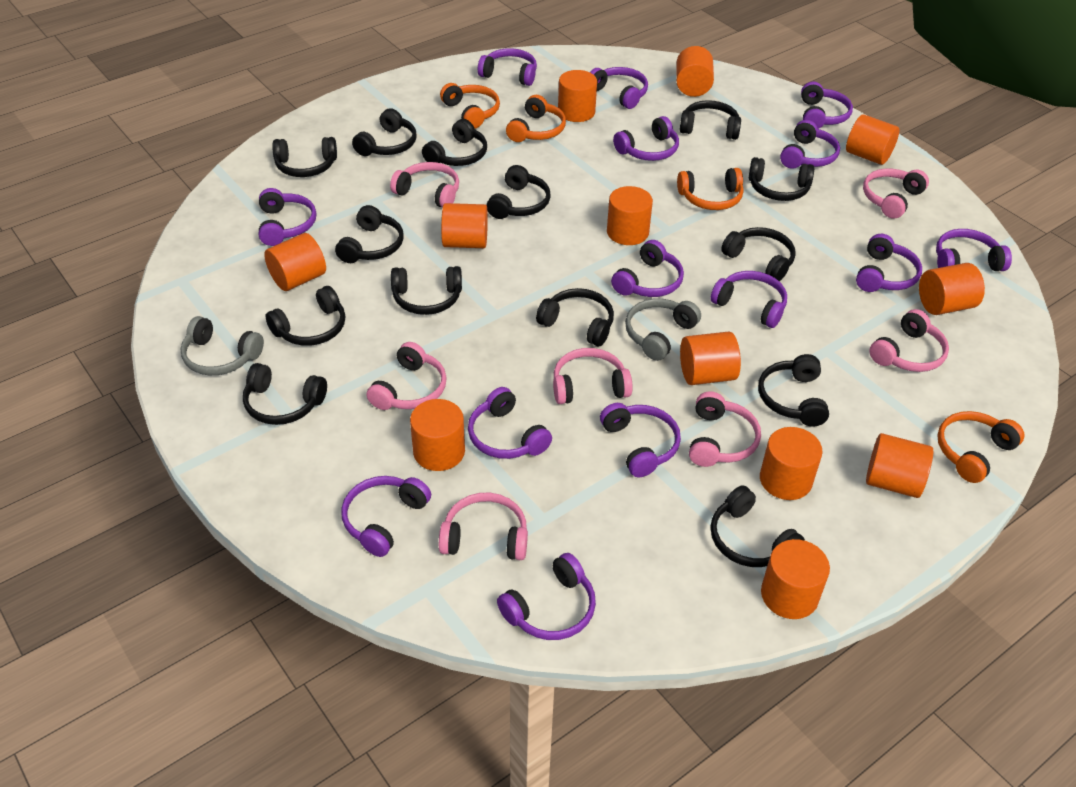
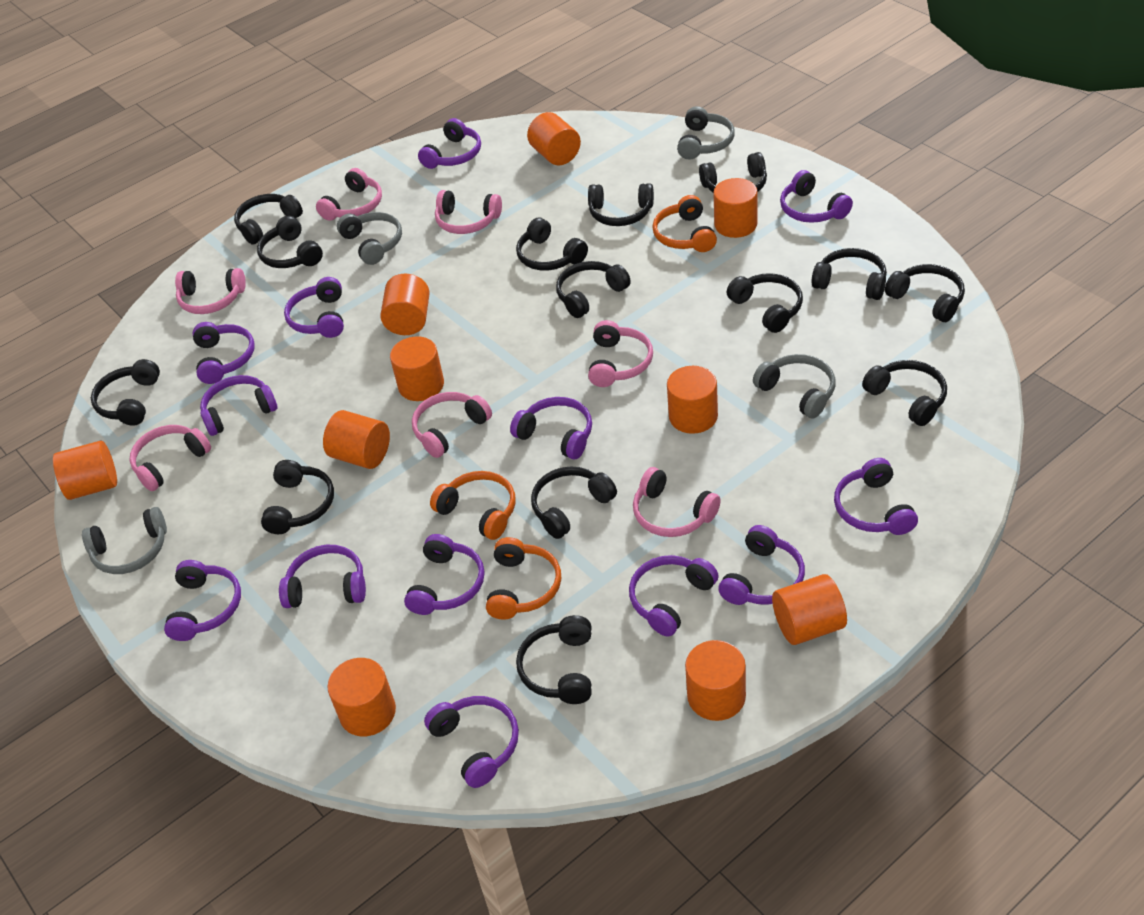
grey headphones: [180,316,264,375] [625,298,701,361] = 2 -> [82,507,167,574] [337,212,402,265] [677,106,735,160] [753,354,835,418] = 4
orange cylinder: [264,233,326,291] [410,399,465,471] [441,203,488,248] [558,70,597,122] [607,186,653,245] [676,46,714,97] [680,331,741,385] [760,427,823,500] [761,539,830,619] [846,114,899,165] [866,433,933,498] [919,263,985,315] = 12 -> [53,440,117,500] [323,410,390,469] [327,658,396,736] [380,274,430,335] [390,336,444,401] [527,112,581,165] [667,366,718,434] [685,640,746,721] [713,178,758,238] [772,574,847,645] = 10
orange headphones: [440,83,500,129] [506,95,566,142] [677,168,744,210] [937,411,1024,483] = 4 -> [430,471,515,540] [486,537,561,620] [653,195,717,252] = 3
purple headphones: [259,188,316,246] [341,476,431,557] [468,387,552,459] [478,48,537,86] [497,553,596,640] [590,67,648,109] [600,403,681,477] [611,240,684,297] [613,116,679,161] [711,271,787,328] [780,120,840,169] [801,82,853,129] [856,234,922,292] [936,229,1012,271] = 14 -> [164,560,241,641] [193,322,255,384] [200,375,277,436] [279,545,366,608] [284,277,344,338] [404,534,485,615] [418,118,481,169] [424,696,519,788] [510,397,592,460] [629,555,719,637] [718,525,805,605] [780,170,853,223] [834,458,918,535] = 13

